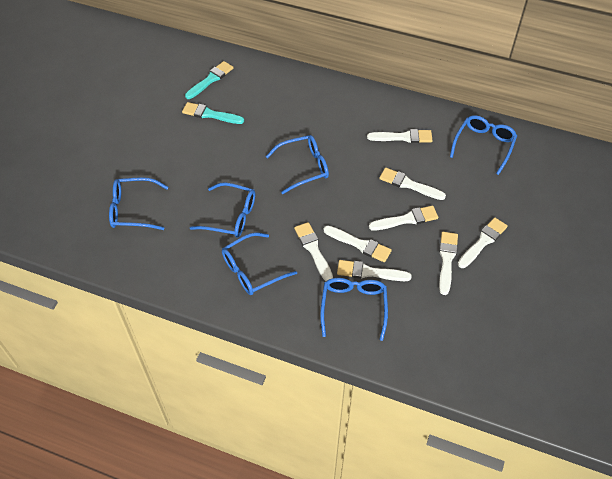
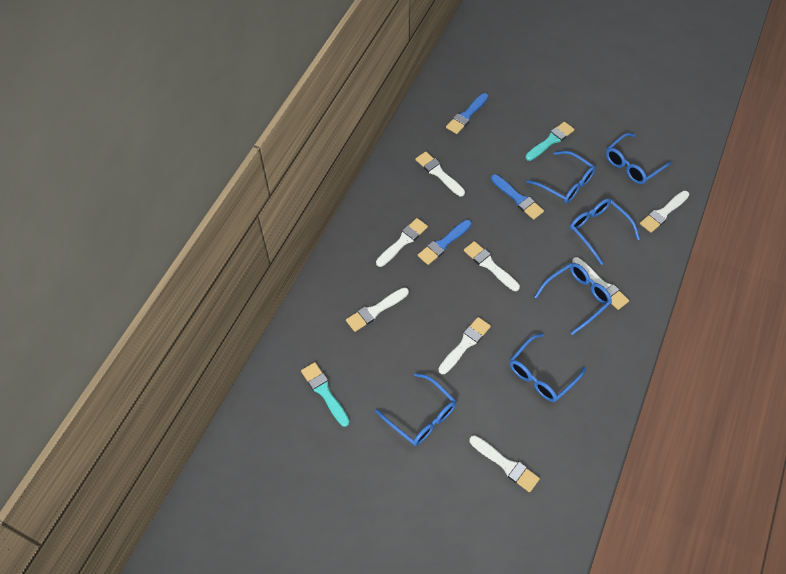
blue brush: none = 0 -> [418,220,472,265] [446,93,488,134] [491,174,544,220] = 3

